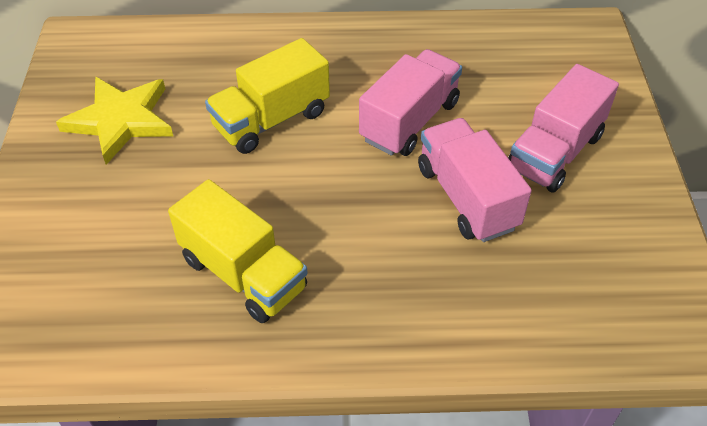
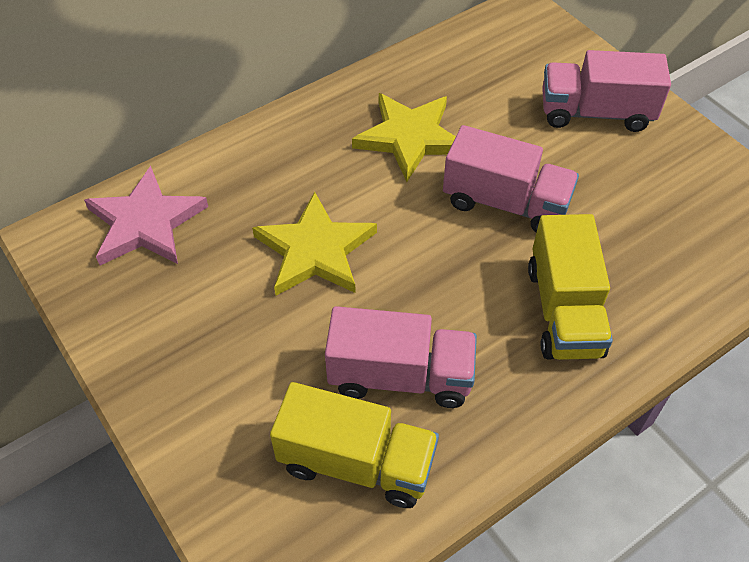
pink star: none = 0 -> [84,166,208,265] = 1
yellow star: [56,77,173,165] = 1 -> [252,192,377,296] [352,93,456,182] = 2

